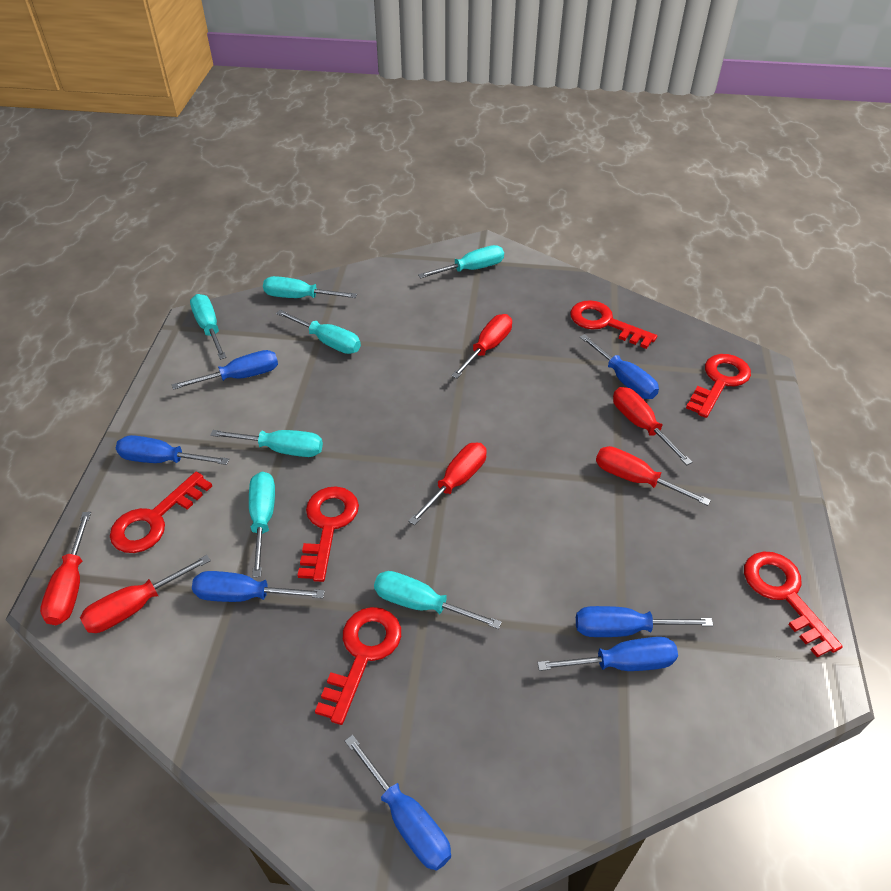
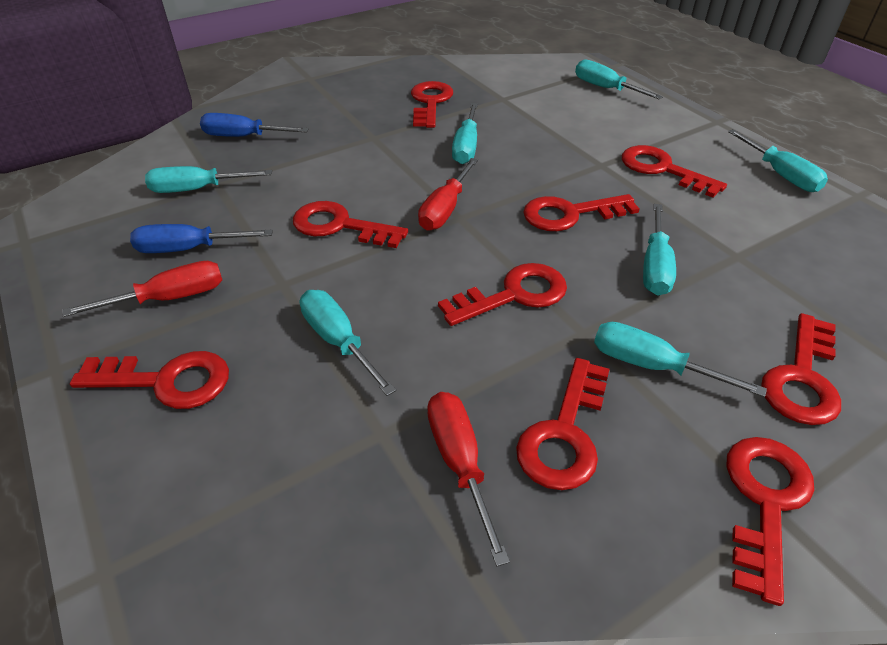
blue screwdriver: [116,435,229,465] [172,350,278,390] [192,571,325,602] [345,735,451,871] [537,637,678,671] [576,606,713,637] [580,334,659,399] = 7 -> [130,224,273,253] [200,113,309,137] = 2
red key: [110,472,212,553] [297,486,359,582] [315,607,401,725] [570,300,657,349] [686,354,751,418] [744,551,843,657] = 6 -> [70,351,229,409] [293,201,408,248] [411,81,453,128] [438,263,567,326] [516,358,610,490] [523,194,640,231] [622,145,727,198] [726,437,814,606] [761,313,841,425] = 9
red screwdriver: [40,512,91,625] [80,555,211,633] [408,443,487,525] [451,314,512,378] [596,446,711,506] [613,387,692,465] = 6 -> [62,261,222,317] [418,158,478,231] [427,392,510,566] = 3

